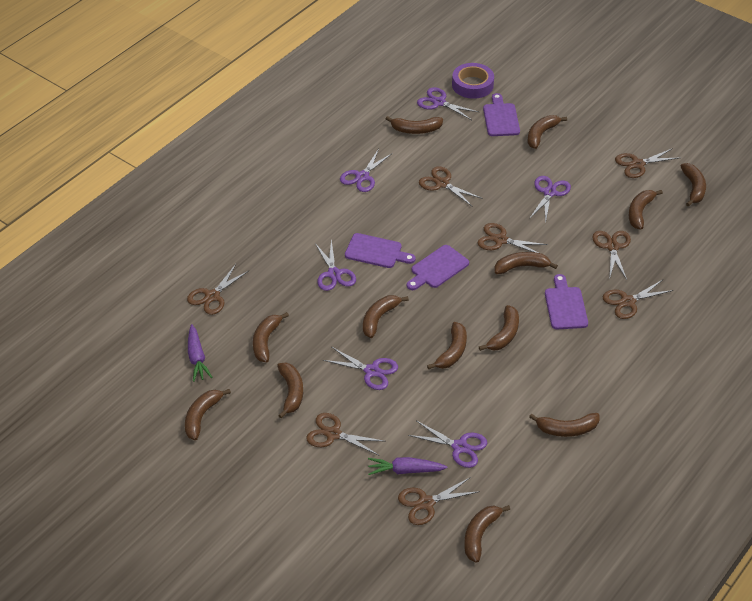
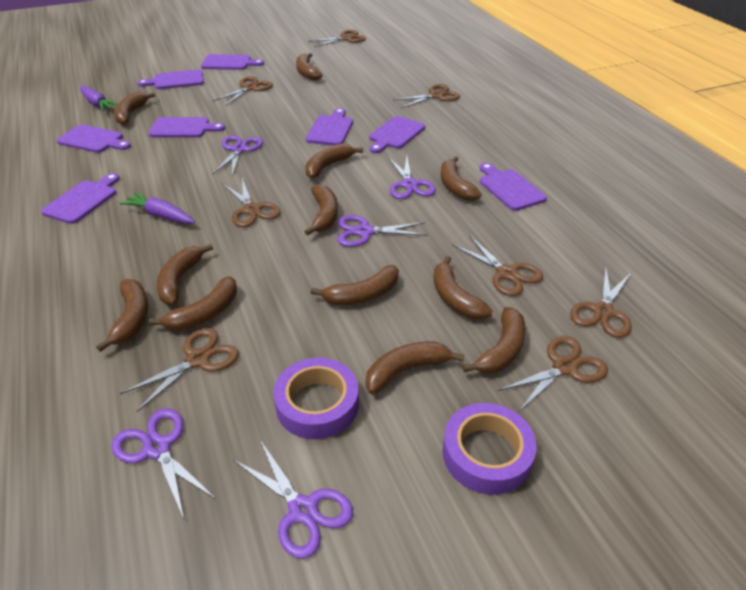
brown banana: [185,389,231,440] [253,312,289,362] [277,362,303,418] [363,295,409,338] [386,116,443,134] [427,322,467,370] [464,505,510,563] [479,305,519,351] [494,252,558,274] [528,115,567,149] [529,413,600,437] [629,190,663,230] [681,163,706,207] = 13 -> [96,279,148,352] [114,92,155,125] [148,276,237,331] [157,244,213,305] [296,53,323,81] [305,143,363,179] [305,184,338,235] [311,265,399,305] [366,342,464,394] [434,256,493,319] [441,156,481,201] [462,307,526,374] = 12
purple cutting board: [345,233,416,268] [407,245,469,290] [483,93,520,136] [545,274,588,329] = 4 -> [41,173,120,224] [57,125,131,153] [137,70,204,89] [149,117,225,137] [201,54,264,70] [306,108,353,145] [369,116,425,153] [480,163,547,211] = 8
purple scissors: [315,240,356,291] [323,347,398,390] [340,149,393,192] [408,421,487,468] [417,87,478,120] [529,176,571,224] = 6 -> [111,408,216,518] [213,135,263,177] [233,440,353,559] [337,215,428,247] [388,156,436,199] = 5
purple tape: [452,63,494,99] = 1 -> [273,358,359,439] [442,403,537,495] = 2

